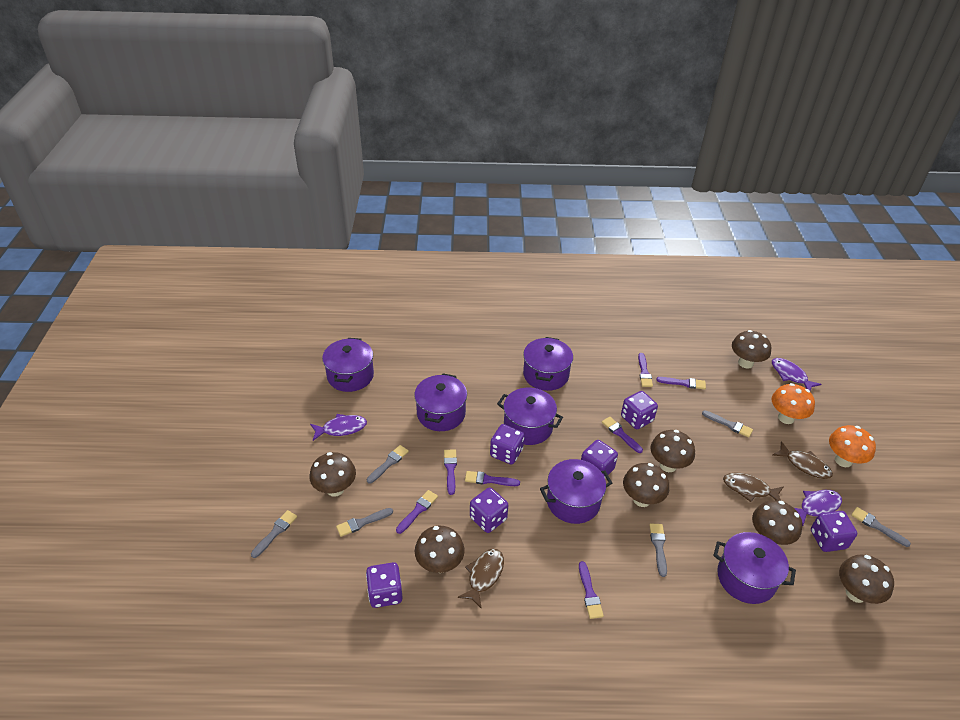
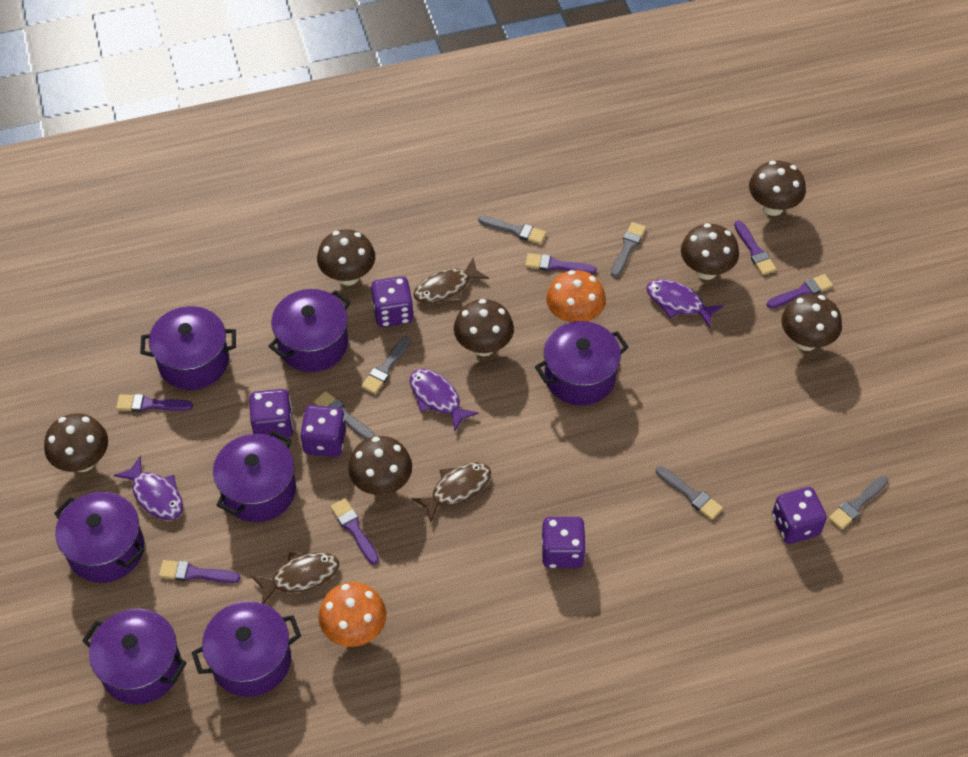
purple brush: [396,490,438,534] [444,449,457,495] [465,471,520,486] [579,561,604,619] [602,417,643,453] [638,353,653,387] [656,377,706,390] = 7 -> [116,394,193,412] [159,560,241,583] [330,498,379,564] [525,253,597,274] [734,220,776,275] [767,274,833,308] = 6
purple dice: [366,562,403,608] [470,487,508,533] [490,424,524,465] [581,440,618,478] [621,391,658,429] [811,511,857,552] = 6 -> [249,389,293,439] [300,405,346,457] [371,276,414,327] [542,517,586,568] [772,487,827,544] = 5
purple pot: [322,338,374,392] [414,373,467,431] [497,388,563,445] [523,337,573,391] [540,459,612,524] [713,532,796,604] = 6 -> [54,492,144,583] [82,609,187,704] [140,306,236,390] [192,601,301,697] [213,430,296,522] [268,289,351,372] [535,321,629,406] = 7

